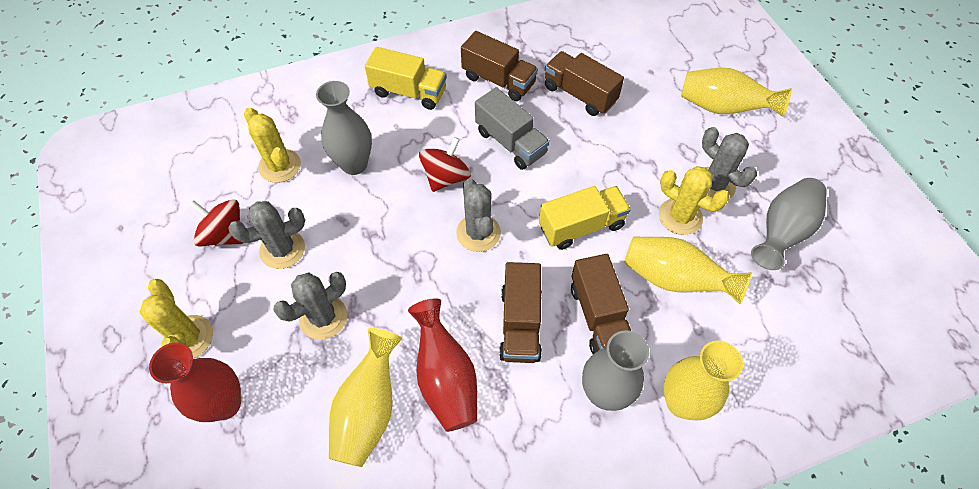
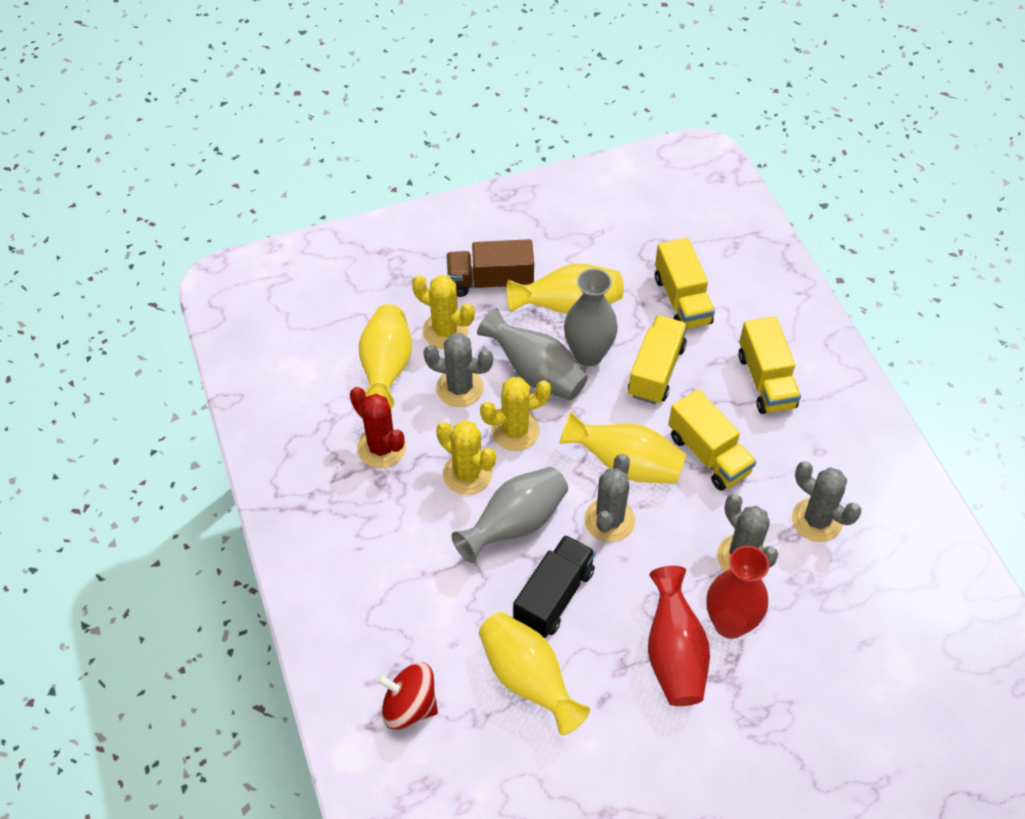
black truck: none = 0 -> [513,535,595,638] = 1
brown truck: [461,31,538,101] [499,262,542,363] [545,51,624,116] [571,254,631,354] = 4 -> [446,239,534,297] = 1
grey truck: [475,87,550,170] = 1 -> none = 0
red cactus: none = 0 -> [350,387,406,468] = 1
red spinning top: [189,199,243,247] [419,137,471,192] = 2 -> [377,662,438,729] = 1
yellow truck: [365,47,447,110] [539,186,631,250] = 2 -> [628,315,687,404] [655,238,715,329] [668,389,756,491] [739,316,801,414] = 4

